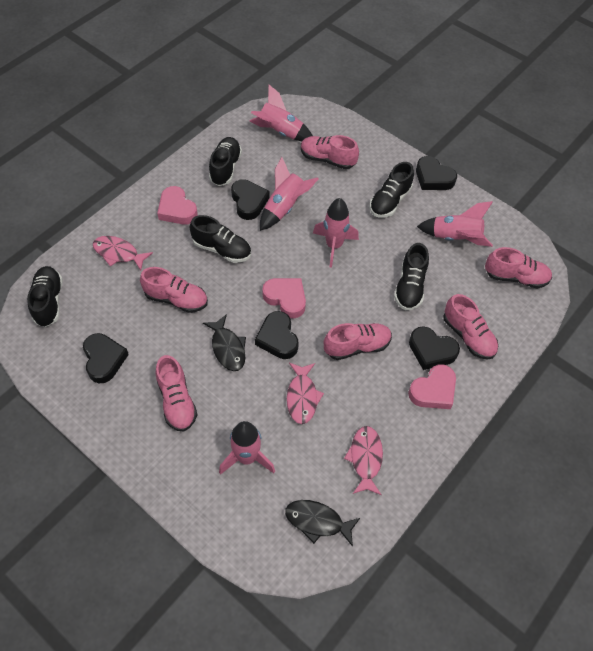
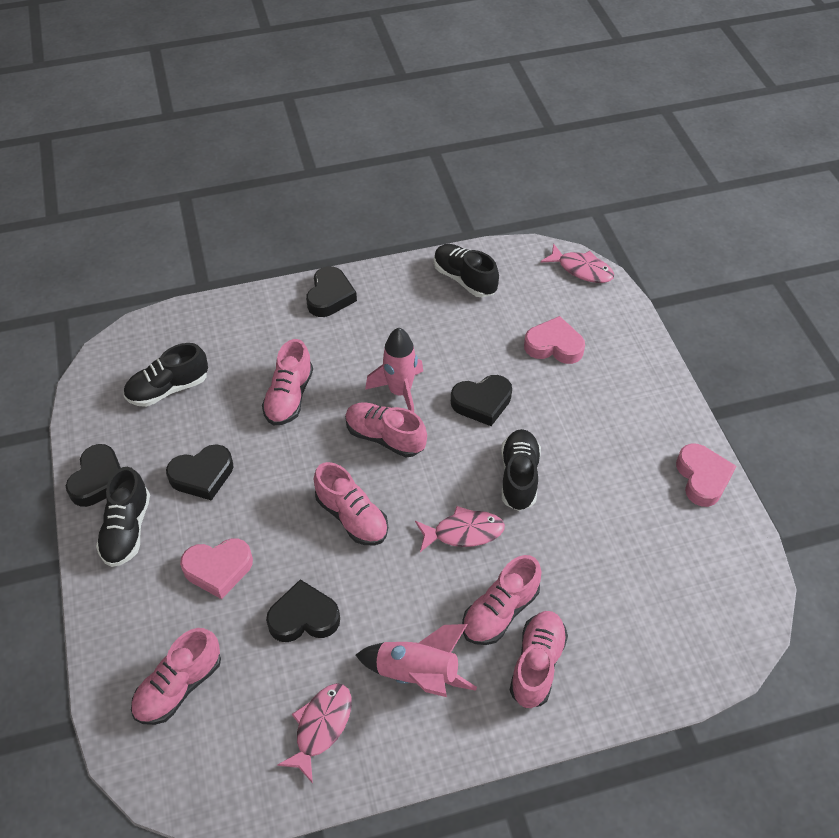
black fish: [203,314,246,371] [285,500,360,547] = 2 -> none = 0
black shoe: [27,266,63,327] [190,215,251,263] [209,137,242,186] [369,162,414,218] [394,243,429,310] = 5 -> [96,467,150,567] [123,343,208,407] [434,244,499,298] [501,429,541,511] = 4
pink rocket: [219,421,275,475] [250,85,313,141] [260,157,318,231] [313,198,359,268] [417,201,493,247] = 5 -> [356,624,477,697] [365,328,423,412] = 2

